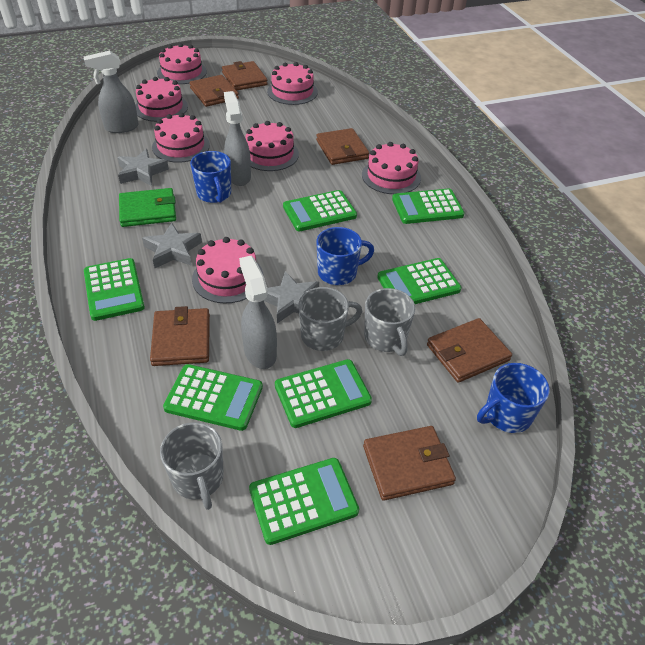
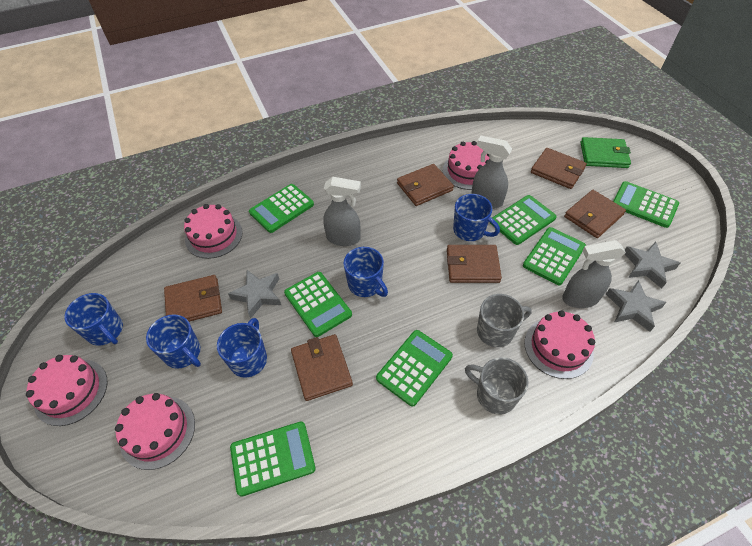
blue mug: [190,151,231,203] [316,227,374,285] [477,363,550,433] = 3 -> [64,293,123,346] [146,314,201,369] [217,318,267,378] [343,247,388,297] [453,194,500,241] = 5
grey mug: [160,422,224,510] [299,287,362,351] [364,288,415,356] = 3 -> [465,357,528,415] [477,294,532,347] = 2
pink cake: [136,77,188,122] [152,113,210,163] [157,43,207,84] [192,237,263,303] [246,121,299,171] [267,62,318,105] [362,142,421,194] = 7 -> [26,355,108,426] [115,393,195,470] [184,204,243,259] [443,141,489,190] [524,310,595,379] = 5

